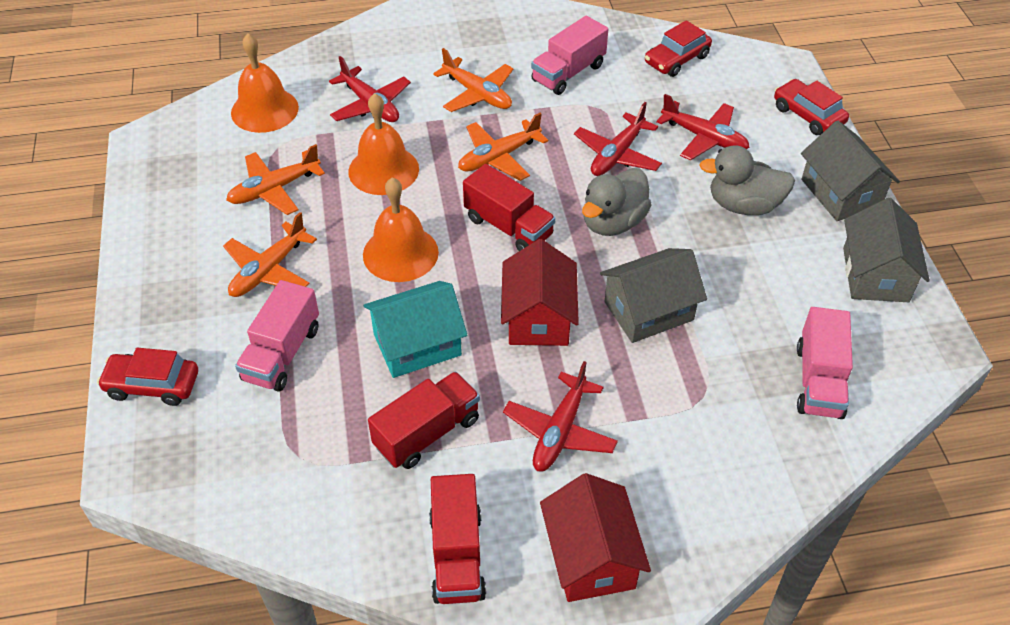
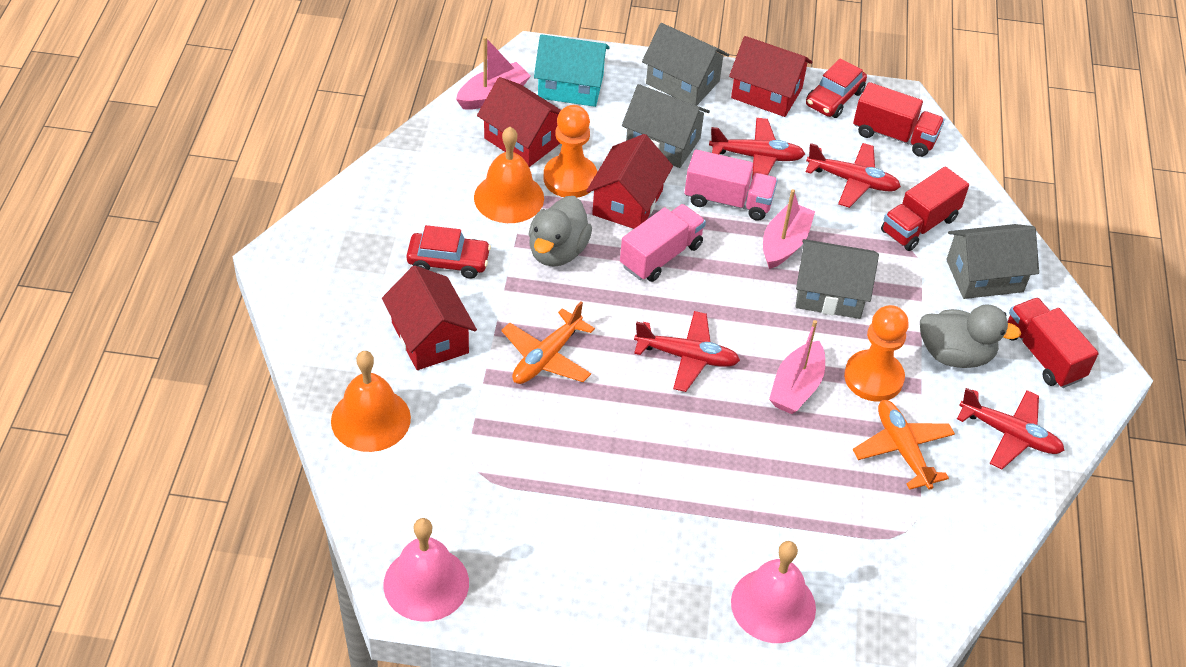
grey house: [600,248,707,343] [801,120,900,221] [843,198,930,302] = 3 -> [622,84,710,168] [642,23,729,106] [796,239,879,319] [946,224,1039,299] = 4
orange bell: [231,33,299,133] [348,93,419,195] [363,177,439,282] = 3 -> [331,351,411,452] [474,127,544,223] = 2
orange pawn: none = 0 -> [544,105,597,198] [844,305,909,402] = 2
orange plane: [223,212,317,297] [226,144,325,215] [433,48,513,112] [458,113,548,181] = 4 -> [502,302,595,384] [853,400,955,490] = 2
pink bell: none = 0 -> [383,518,469,622] [731,541,816,643] = 2
pink boat: none = 0 -> [456,36,531,110] [763,189,815,269] [769,320,825,414] = 3
pink truck: [235,280,319,391] [531,16,608,95] [797,307,853,419] = 3 -> [620,204,706,282] [684,150,778,221] = 2
red car: [97,348,198,406] [645,20,712,77] [774,79,849,135] = 3 -> [407,225,491,279] [806,59,867,118] = 2
red house: [501,239,579,346] [540,473,651,602] = 2 -> [382,265,477,370] [477,77,561,167] [586,134,673,229] [729,36,812,117] = 4

